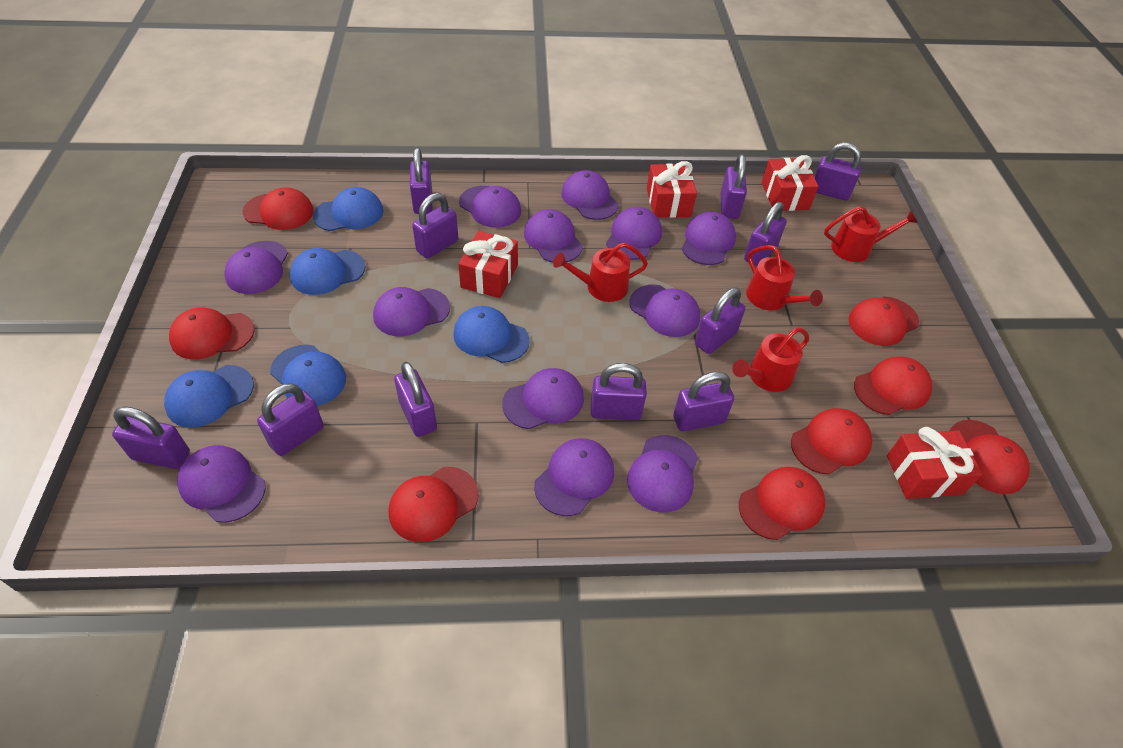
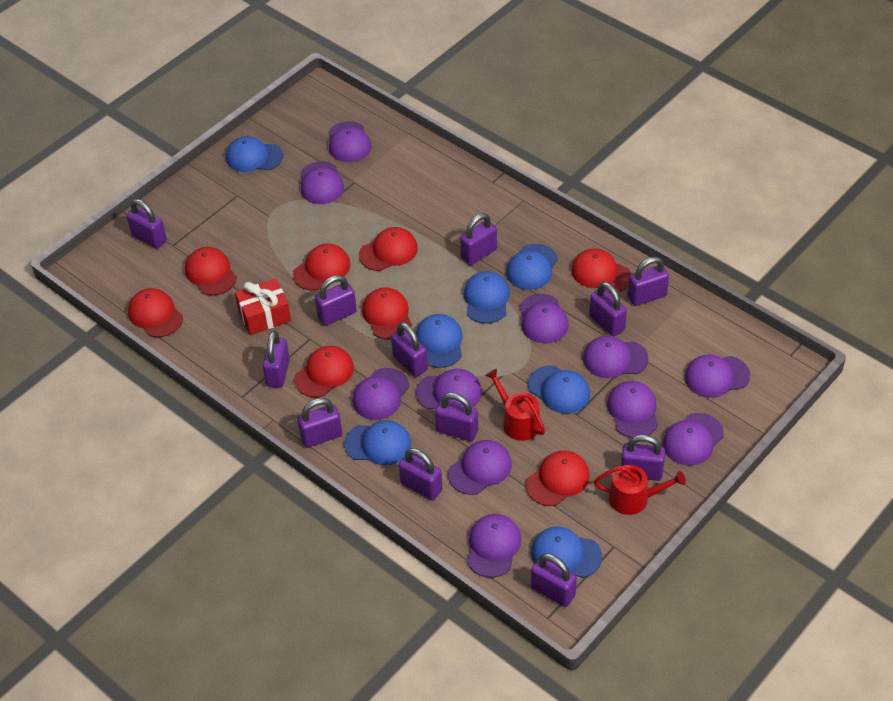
blue cap: [164,365,254,428] [270,345,346,406] [290,248,366,295] [313,187,383,231] [453,306,530,363] = 5 -> [226,136,283,172] [344,420,411,465] [416,314,463,368] [464,271,510,324] [506,244,558,290] [528,365,590,414] [531,527,602,578] = 7
purple cap: [177,445,266,523] [225,241,288,294] [373,287,450,336] [459,186,521,228] [502,368,584,429] [524,209,583,262] [534,438,614,516] [561,170,619,220] [606,207,662,260] [627,435,698,512] [630,284,700,337] [682,212,736,265] = 12 -> [300,161,344,204] [328,121,371,162] [352,368,409,420] [416,369,482,409] [448,440,512,495] [467,514,521,578] [519,294,569,343] [583,336,649,378] [607,381,658,438] [663,413,724,466] [685,355,750,398] = 11
purple padlock: [112,407,190,469] [257,383,324,456] [394,362,437,437] [410,148,432,214] [412,193,458,259] [591,363,647,420] [673,371,734,431] [695,288,745,354] [720,154,747,219] [744,202,787,266] [814,142,861,201] = 11 -> [126,199,167,249] [262,331,290,388] [297,398,342,448] [315,275,357,326] [391,322,428,377] [399,448,443,500] [435,392,478,441] [460,213,497,265] [531,553,577,607] [589,282,627,336] [621,435,665,481] [628,257,669,306] = 12
red gift: [458,231,518,298] [647,161,697,218] [762,155,819,211] [887,427,982,499] = 4 -> [235,279,291,335] = 1
red watering can: [553,243,648,302] [732,328,809,392] [746,245,823,310] [824,206,918,262] = 4 -> [485,369,545,441] [594,465,686,515] = 2

